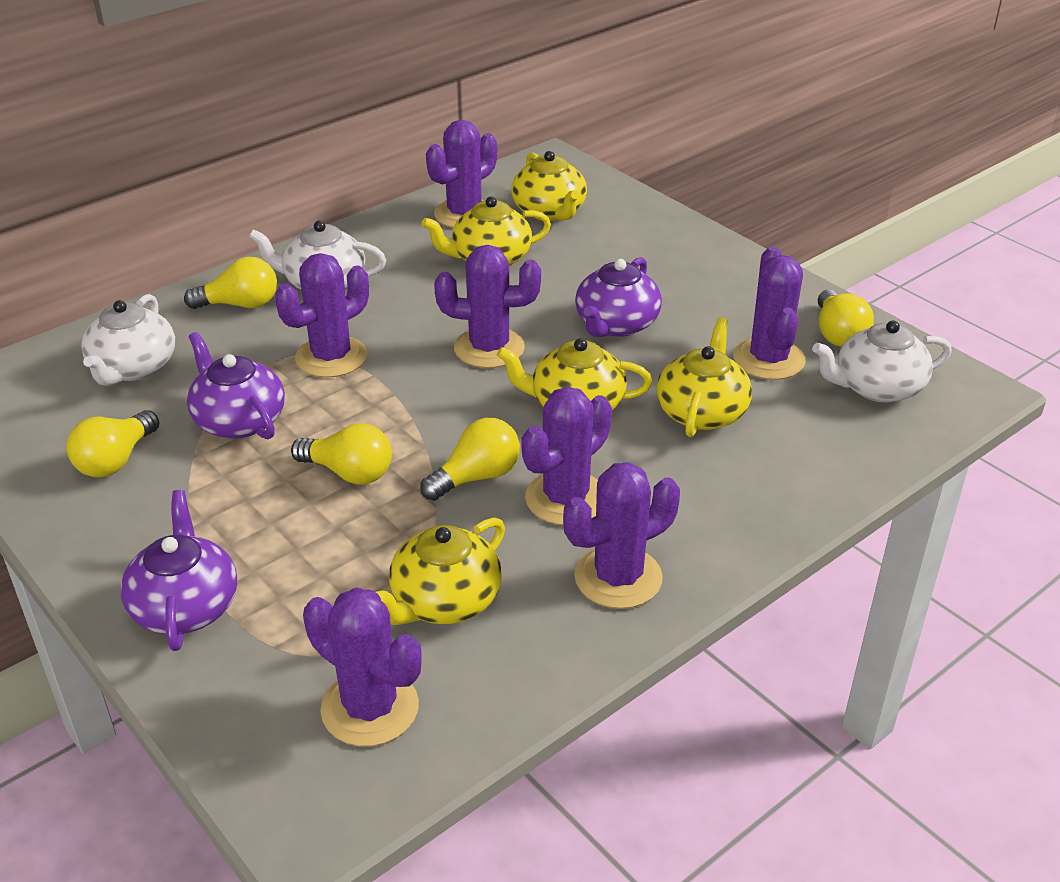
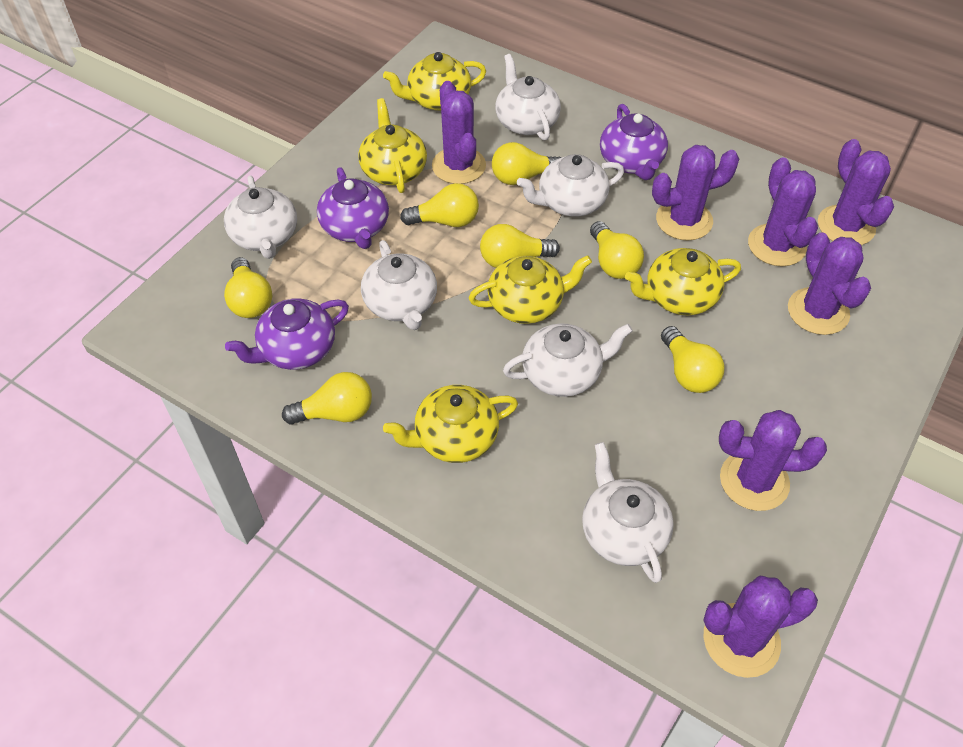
white teapot: [81,294,175,386] [249,220,386,289] [812,320,952,403] = 3 -> [224,175,297,259] [361,240,437,330] [495,54,561,140] [503,323,633,397] [517,154,624,217] [582,442,674,583] = 6
yellow light bulb: [66,410,159,477] [184,257,277,309] [291,423,392,485] [420,418,520,501] [818,289,874,347] = 5 -> [224,257,272,318] [282,372,372,425] [400,183,479,227] [480,224,560,268] [492,142,561,185] [590,221,644,279] [661,326,725,393] = 7

